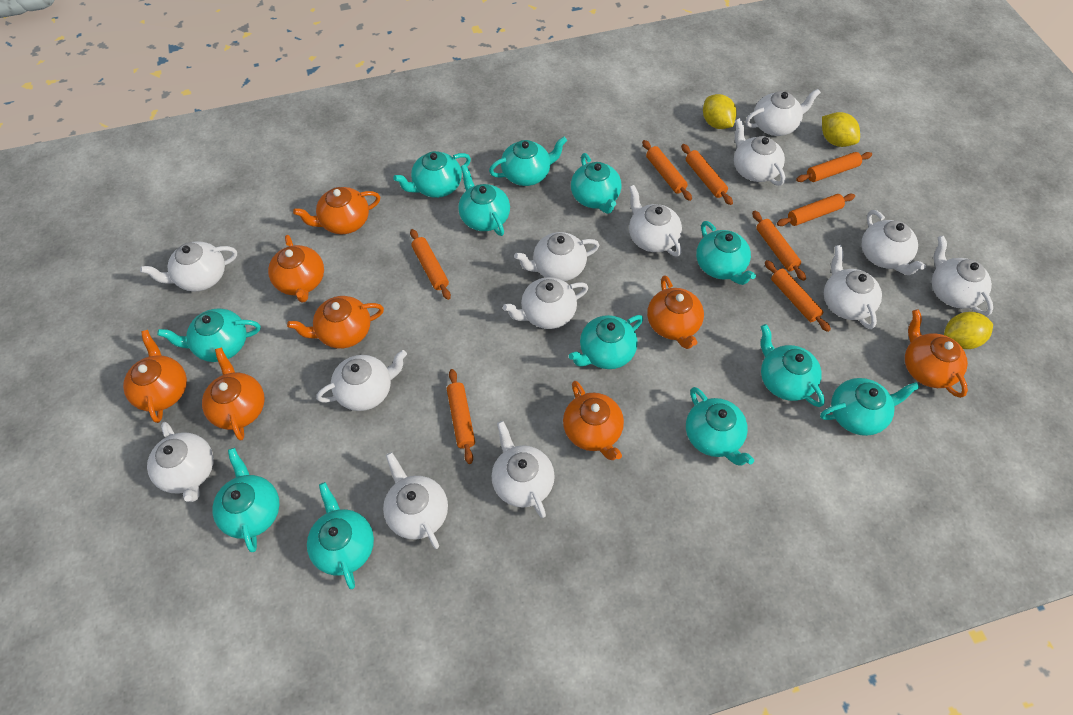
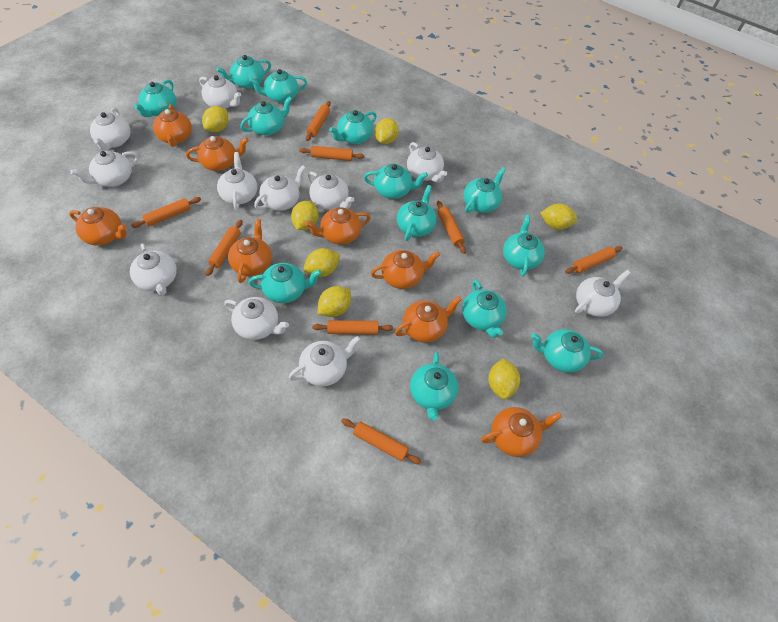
turquoise teapot: [157,309,260,362] [213,448,279,552] [307,482,374,589] [393,151,471,198] [458,164,510,236] [489,137,567,186] [569,315,643,369] [571,153,621,214] [686,387,754,465] [696,221,756,285] [760,324,825,407] [820,378,920,436] = 12 -> [134,80,176,117] [217,55,271,89] [240,96,292,136] [248,263,322,303] [249,69,307,103] [329,110,377,144] [364,164,428,199] [397,185,437,241] [410,352,458,421] [462,280,507,338] [464,167,506,213] [503,215,545,277] [531,329,603,373] = 13
white teapot: [140,241,237,292] [147,422,213,502] [316,350,407,411] [383,452,448,549] [492,421,555,518] [503,277,588,329] [514,232,599,281] [629,185,682,257] [734,118,785,186] [745,89,821,136] [824,245,882,329] [862,210,926,275] [932,235,993,316] = 13 -> [71,151,139,187] [90,107,130,151] [130,243,177,296] [199,75,241,109] [217,152,257,210] [224,297,289,340] [254,165,306,211] [289,336,361,387] [308,172,354,210] [407,142,447,183] [575,270,631,317] = 11
yellow lemon: [703,94,737,129] [822,112,860,147] [944,312,993,349] = 3 -> [202,106,229,132] [291,201,318,230] [304,248,340,277] [318,286,351,317] [375,118,399,144] [488,358,520,400] [540,204,577,230] = 7

